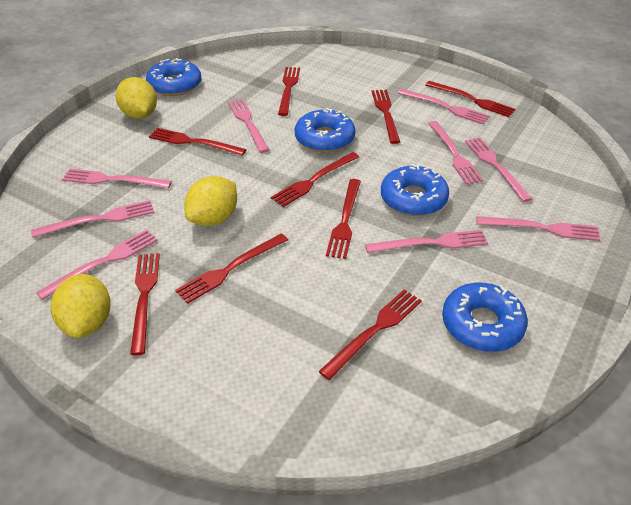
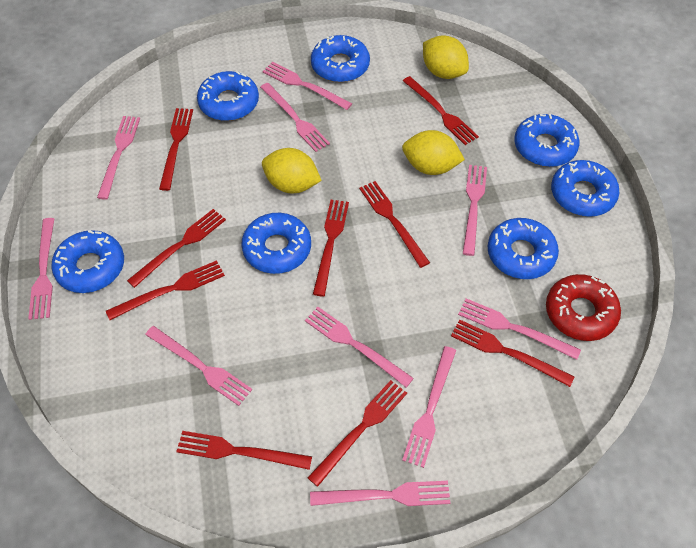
blue donut: [146,58,201,96] [295,108,356,152] [381,164,449,216] [442,283,528,352] = 4 -> [51,230,124,293] [197,71,259,121] [242,213,311,274] [311,35,370,82] [488,218,559,279] [514,114,579,167] [551,160,619,217] = 7
pink fork: [31,200,154,238] [36,230,158,300] [62,169,172,188] [228,99,269,153] [365,230,488,253] [398,89,490,124] [428,121,483,185] [465,137,532,202] [477,216,600,241] = 9 -> [28,218,54,320] [97,116,140,200] [145,326,252,406] [260,83,330,152] [262,62,352,110] [305,307,414,387] [310,481,450,506] [402,346,456,468] [458,299,581,360] [463,165,487,256] = 10
red donut: none = 0 -> [546,274,621,341] = 1

